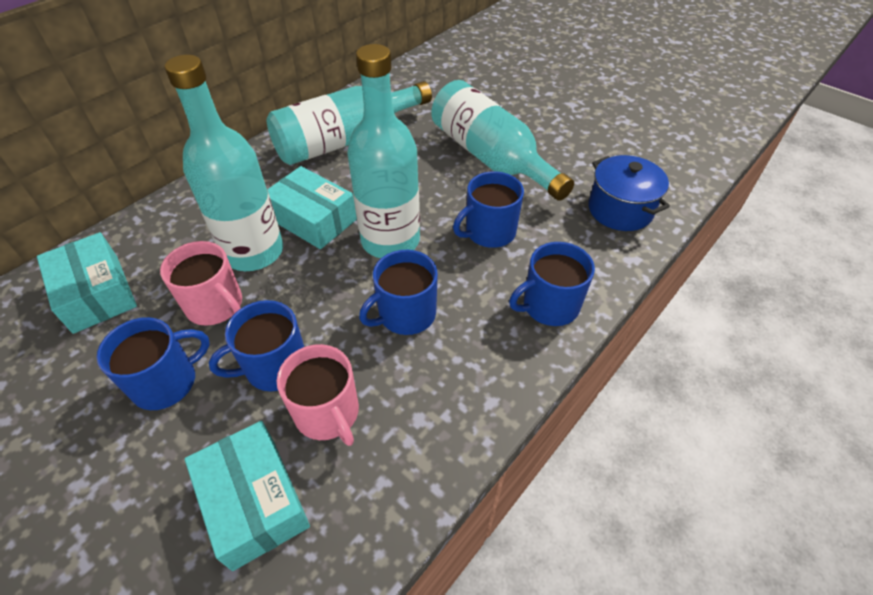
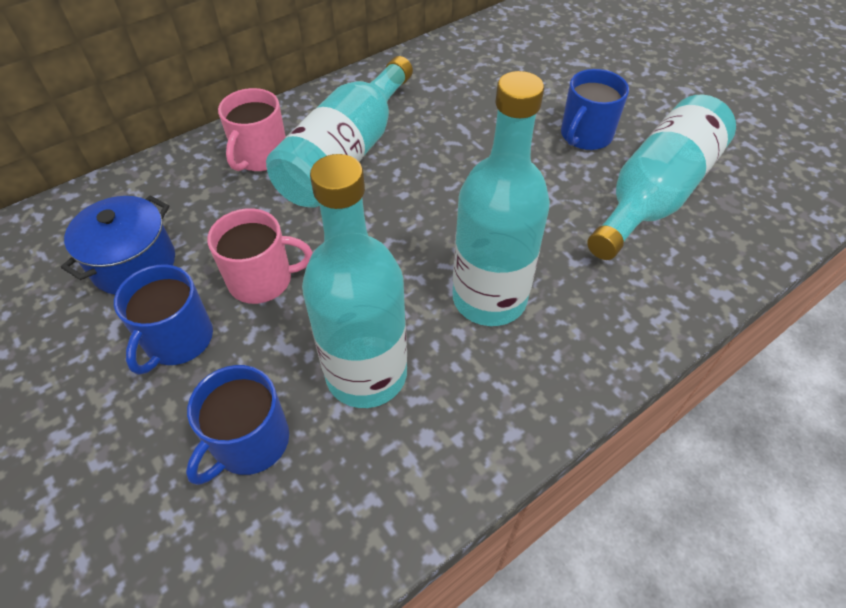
blue mug: [96,317,210,410] [209,300,304,391] [359,250,438,335] [453,171,524,248] [509,242,595,326] = 5 -> [114,264,213,375] [186,365,289,485] [561,69,629,150] = 3
turquoise box: [37,232,137,334] [185,421,310,571] [267,166,357,249] = 3 -> none = 0

